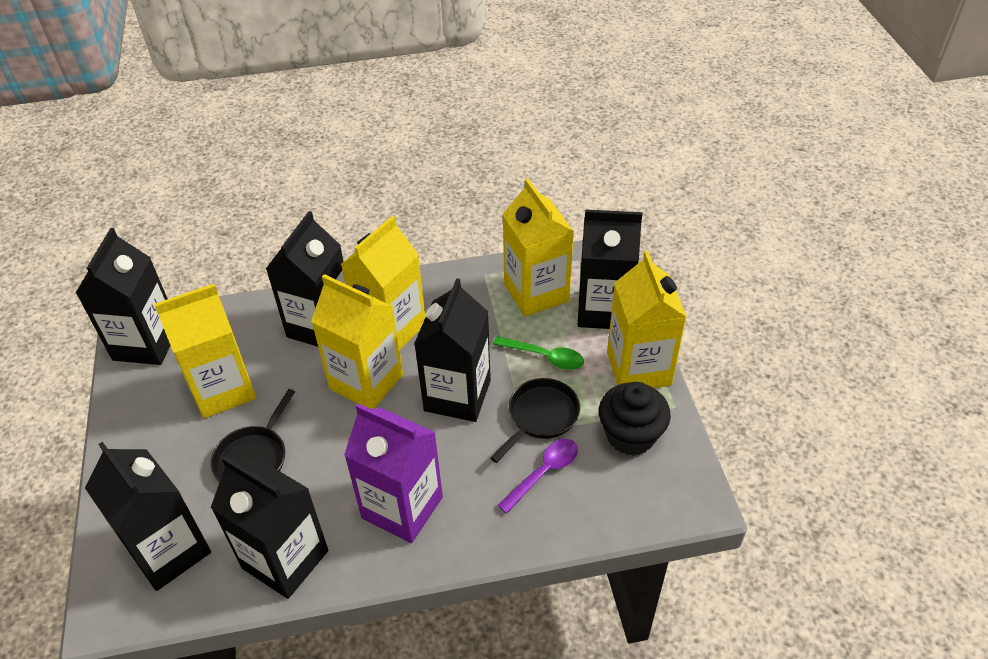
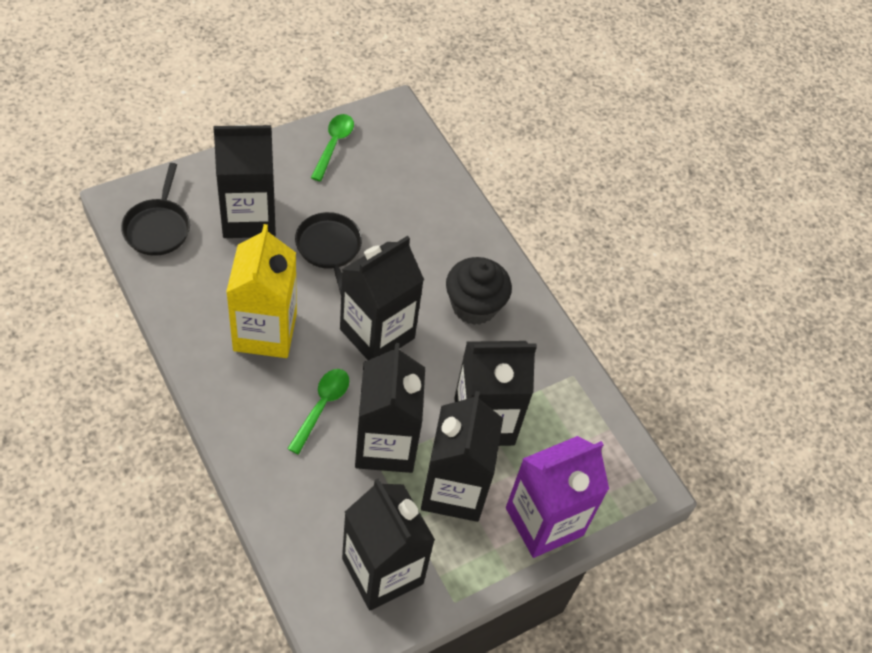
green spoon: [493,336,584,370] = 1 -> [287,369,349,454] [311,114,354,181] = 2
purple spoon: [497,439,578,514] = 1 -> none = 0
yellow carton: [154,284,256,418] [311,274,403,409] [340,216,426,350] [502,178,574,317] [607,251,687,388] = 5 -> [226,224,297,358] = 1

